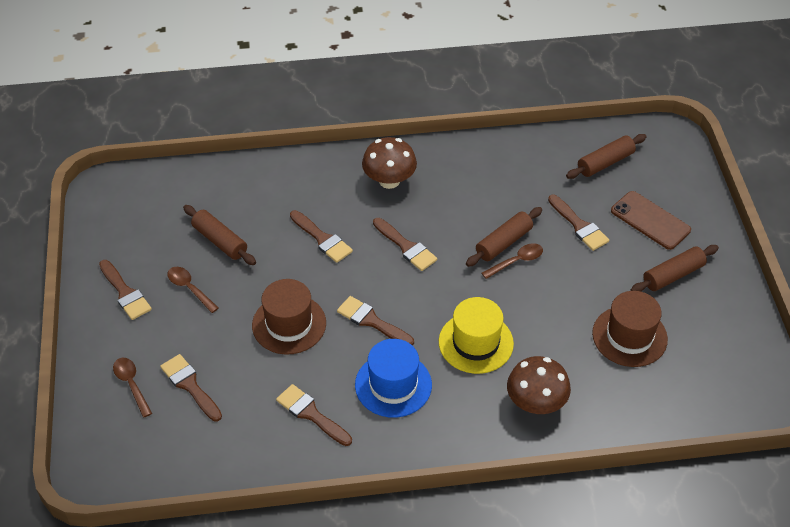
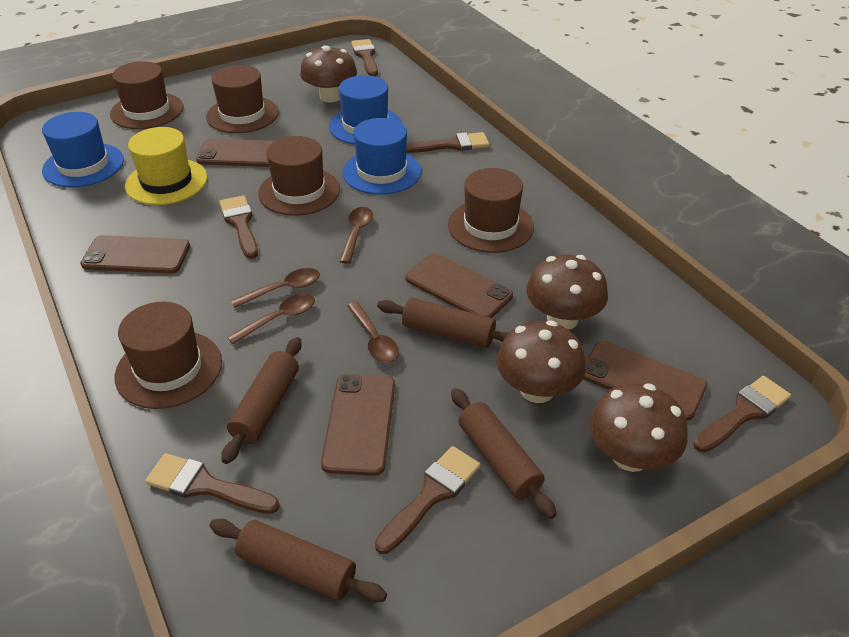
blue hat: [355,339,432,418] = 1 -> [42,112,124,187] [329,75,402,145] [342,118,421,195] = 3
brown brush: [99,260,152,320] [160,354,222,421] [276,384,352,446] [290,210,353,263] [337,296,414,346] [373,218,437,271] [548,195,609,251] = 7 -> [145,453,280,514] [219,195,258,259] [351,39,378,76] [375,446,481,554] [406,132,489,153] [693,376,791,453] = 6
brown hat: [252,279,326,355] [592,291,668,367] = 2 -> [110,61,183,129] [115,301,222,409] [206,65,279,133] [258,136,340,216] [448,168,534,253] = 5
brown mushroom: [362,137,417,189] [507,356,571,414] = 2 -> [300,46,357,103] [497,321,586,403] [526,254,608,330] [590,383,688,472] = 4
brown phone: [611,191,691,250] = 1 -> [80,235,190,273] [196,138,275,167] [321,374,395,476] [405,253,513,318] [583,341,707,420] = 5
brown spoon: [113,357,152,418] [167,267,219,313] [482,243,543,279] = 3 -> [227,293,315,344] [231,268,320,308] [340,207,373,264] [347,302,399,363] = 4

